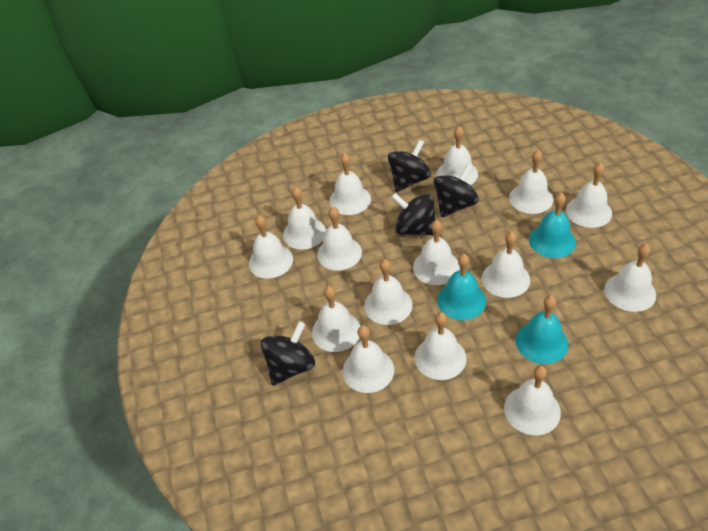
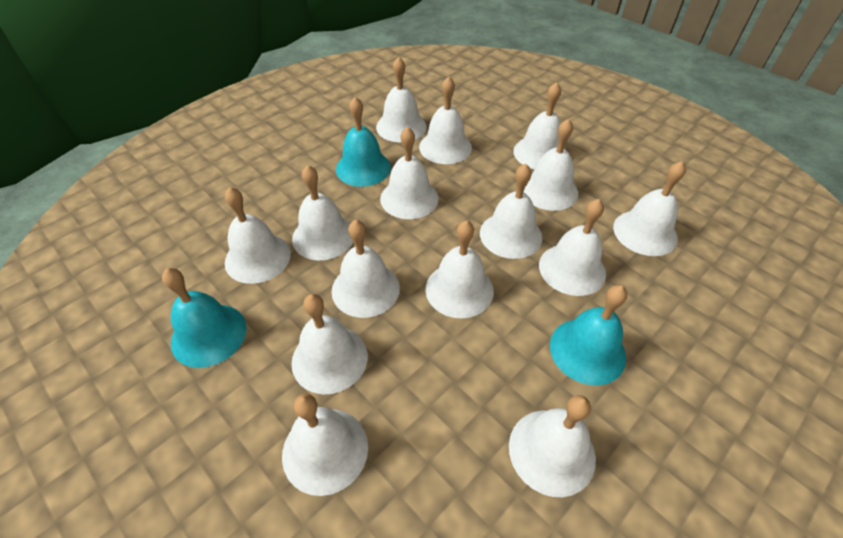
black spinning top: [260,321,315,386] [388,139,431,192] [391,193,436,235] [434,164,479,218] = 4 -> none = 0

